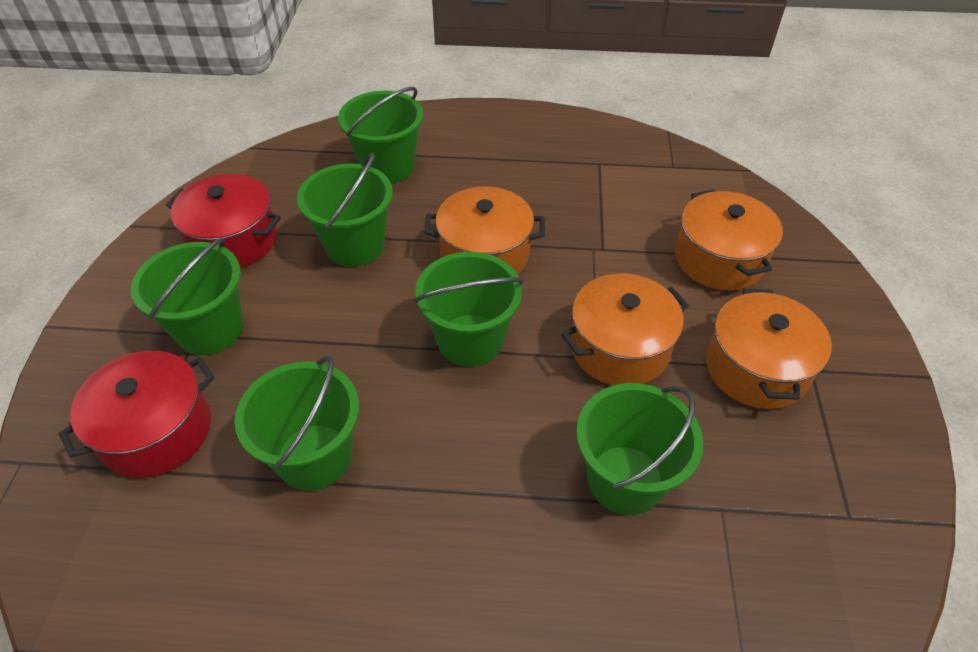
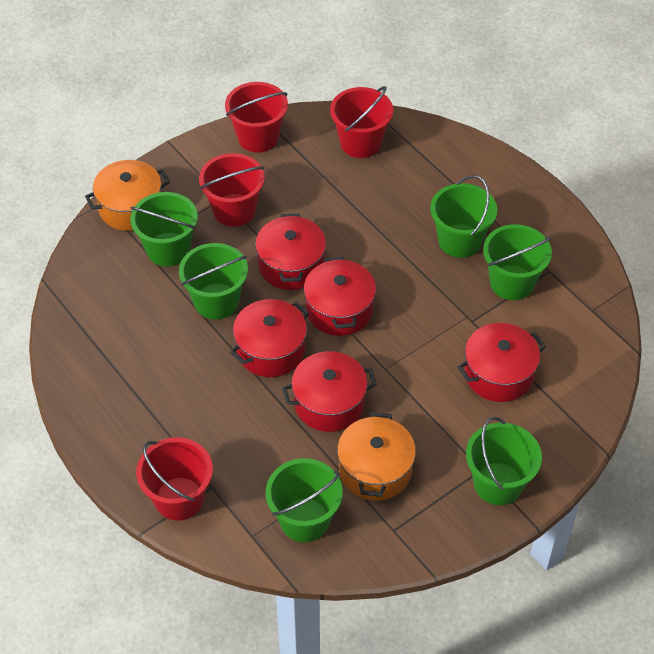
orange pot: [424,186,545,274] [561,274,689,385] [675,189,783,290] [706,289,832,409] = 4 -> [85,160,170,231] [337,412,416,501] = 2
red bucket: none = 0 -> [136,437,213,521] [199,153,265,227] [225,82,288,153] [330,86,393,158] = 4
red pot: [59,351,214,478] [166,174,281,268] = 2 -> [230,299,309,377] [255,214,326,290] [282,351,377,432] [304,257,376,336] [458,323,546,402] = 5

